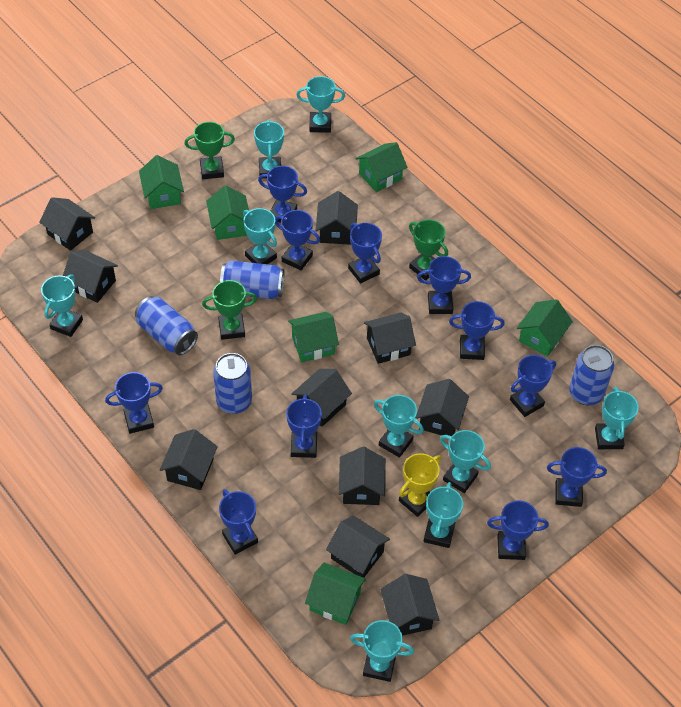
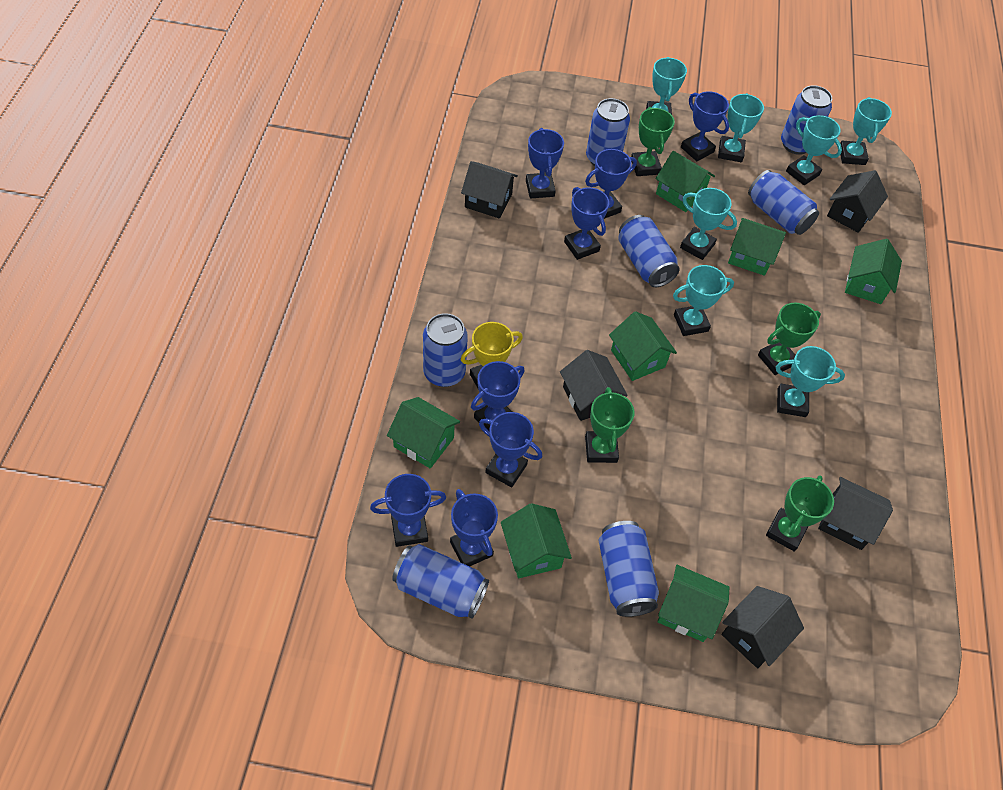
black house: [39,197,95,251] [63,250,118,303] [160,429,218,490] [292,369,352,427] [316,191,358,245] [326,516,390,578] [339,447,386,505] [364,313,416,364] [380,574,439,636] [416,379,469,436] = 10 -> [461,161,518,219] [560,350,628,421] [722,586,804,668] [818,477,893,550] [827,170,888,233] = 5
blue can: [135,296,198,355] [213,353,252,414] [220,260,285,299] [569,345,614,405] = 4 -> [392,544,489,619] [423,313,468,387] [586,98,630,166] [598,521,659,617] [618,215,680,287] [748,170,819,235] [781,85,832,155] = 7
blue trophy: [105,372,163,434] [219,489,258,555] [258,166,307,223] [275,210,320,270] [286,394,322,458] [348,223,382,284] [417,256,471,314] [449,301,505,360] [487,500,549,560] [510,355,556,417] [547,447,607,507] = 11 -> [370,474,446,547] [450,489,498,566] [471,361,525,431] [479,412,542,487] [526,128,564,199] [564,187,609,260] [585,149,637,219] [681,91,729,161] = 8
green house: [139,155,184,209] [206,185,249,240] [288,312,339,362] [305,562,366,625] [355,142,407,192] [517,299,573,357] = 6 -> [387,397,460,469] [501,503,572,578] [609,311,677,381] [656,151,715,212] [658,565,729,642] [728,218,786,276] [845,239,902,304] = 7
green trophy: [184,122,235,179] [202,280,257,340] [409,220,448,280] = 3 -> [585,387,634,463] [631,107,675,176] [758,302,821,375] [766,475,834,552] = 4
turquoise trophy: [41,274,83,337] [243,208,277,264] [254,120,284,178] [296,76,345,133] [350,620,414,682] [374,395,424,458] [424,482,463,548] [440,430,491,493] [595,387,639,449] = 9 -> [646,57,687,115] [673,265,734,336] [680,188,737,260] [718,93,764,162] [776,346,845,417] [786,115,842,185] [840,97,892,165] = 7

